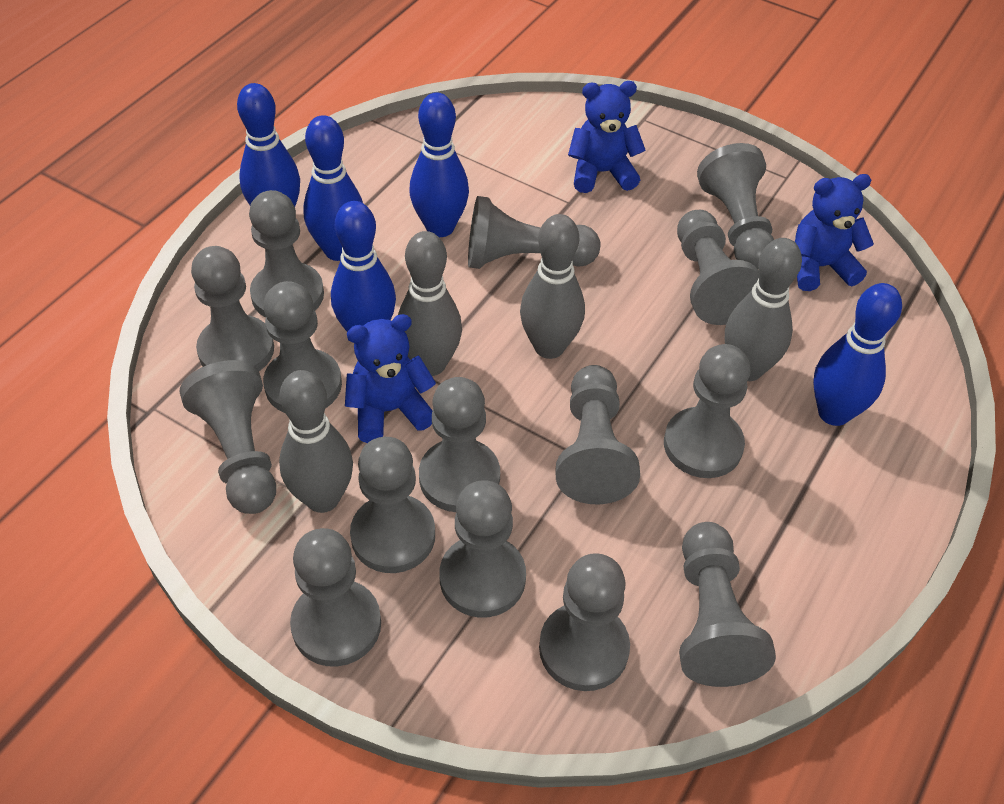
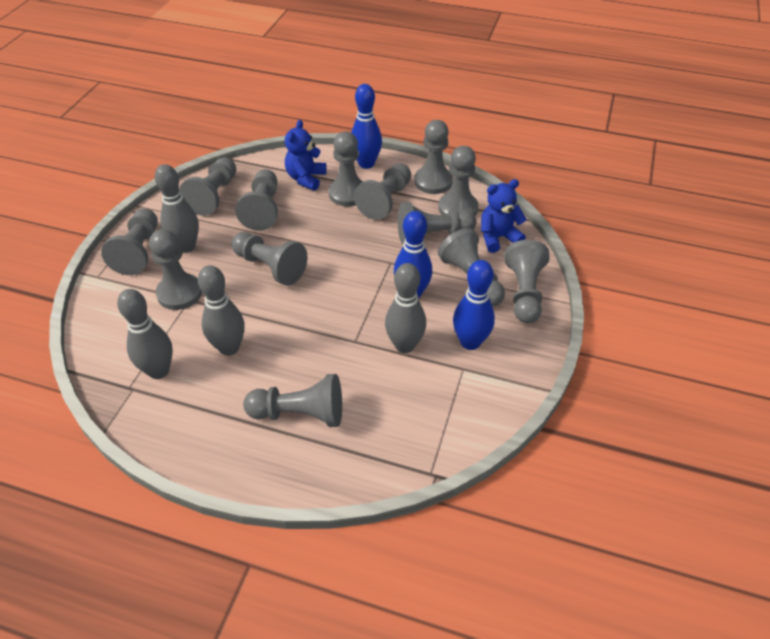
blue bowling pin: [237,83,300,206] [303,115,363,261] [331,201,396,332] [409,93,469,237] [813,283,902,426] = 5 -> [351,84,382,169] [394,211,432,299] [453,260,495,350] = 3
blue teddy bear: [345,314,436,443] [568,81,646,193] [795,174,874,291] = 3 -> [285,120,327,191] [481,179,527,253] = 2
grey pawn: [180,360,276,514] [191,246,274,371] [249,190,324,318] [263,281,342,413] [290,528,381,667] [350,437,435,573] [419,377,500,512] [440,480,526,618] [468,196,600,269] [539,553,630,691] [556,365,640,504] [664,344,751,478] [677,210,759,325] [679,522,776,687] [697,143,774,269] = 15 -> [101,208,158,275] [149,229,202,310] [179,157,237,216] [231,232,308,286] [235,169,278,231] [243,374,342,427] [328,131,363,206] [354,163,411,220] [398,202,476,244] [414,120,453,194] [438,146,479,216] [438,228,505,307] [504,240,549,323] = 13

